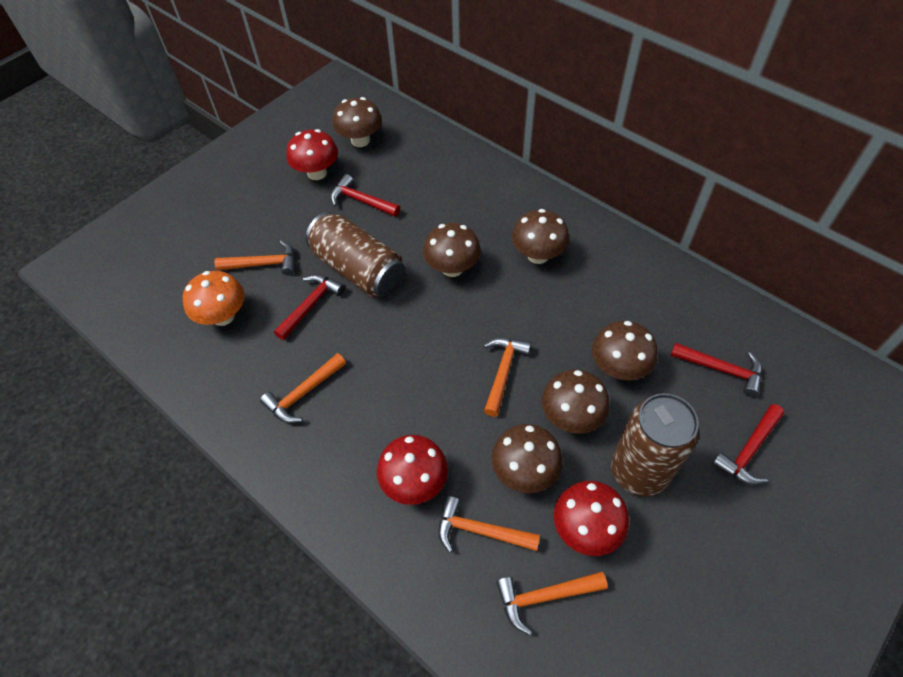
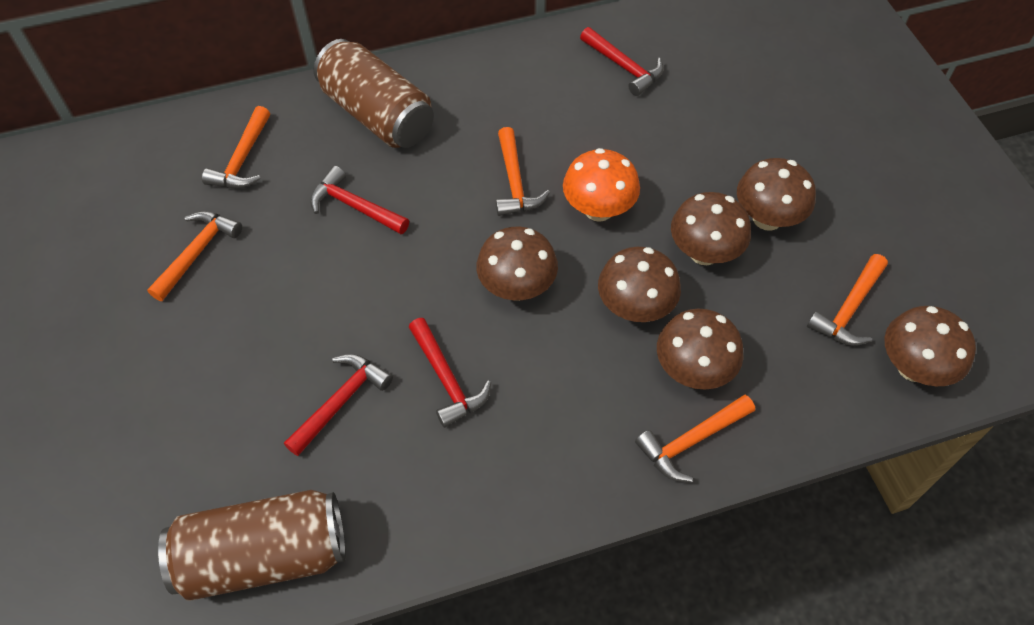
red mushroom: [286,129,338,180] [377,435,448,505] [554,481,629,556] = 3 -> none = 0

